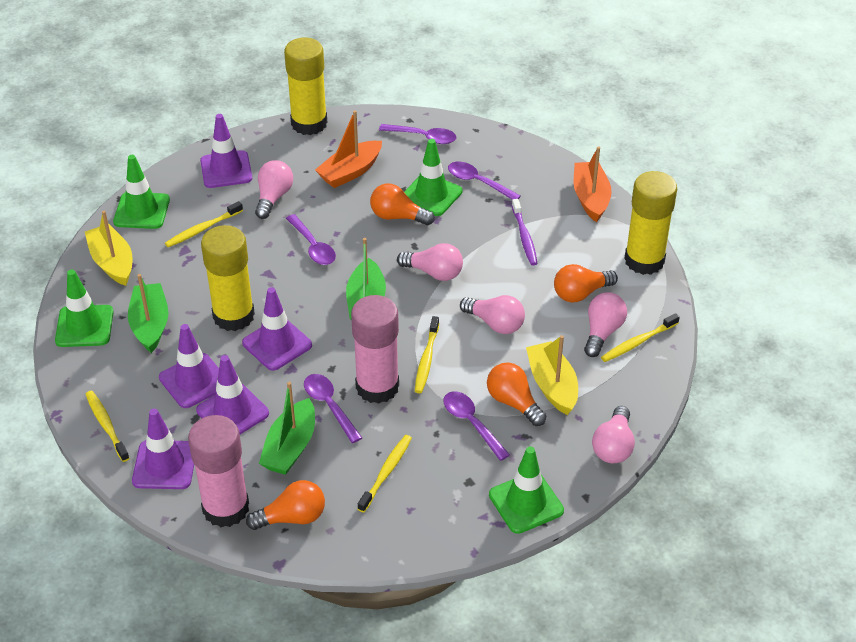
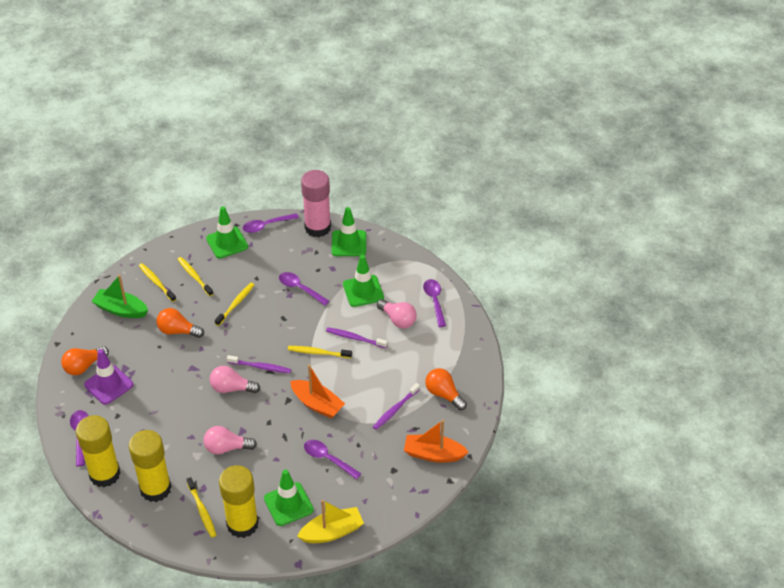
green boat: [128,274,168,353] [259,382,315,475] [346,238,386,320] = 3 -> [91,275,148,318] = 1
orange light bulb: [246,480,325,530] [370,183,435,225] [487,363,546,426] [554,264,618,303] = 4 -> [61,346,109,375] [157,308,204,338] [425,368,467,410] = 3
pink glue stick: [188,415,249,527] [351,295,399,404] = 2 -> [301,170,331,237] = 1
pink light bulb: [255,160,293,219] [397,243,463,281] [460,295,525,334] [584,292,627,357] [592,406,635,463] = 5 -> [204,426,257,455] [210,366,260,393] [377,299,417,328] = 3
purple toothbrush: [512,199,538,265] = 1 -> [227,355,291,373] [326,327,388,348] [373,383,420,430] = 3
purple traffic cone: [132,409,194,489] [159,324,219,408] [196,355,269,434] [200,114,252,188] [242,287,312,371] = 5 -> [84,349,133,405] = 1
yellow boat: [85,211,132,286] [526,335,578,415] = 2 -> [297,500,364,543] = 1

